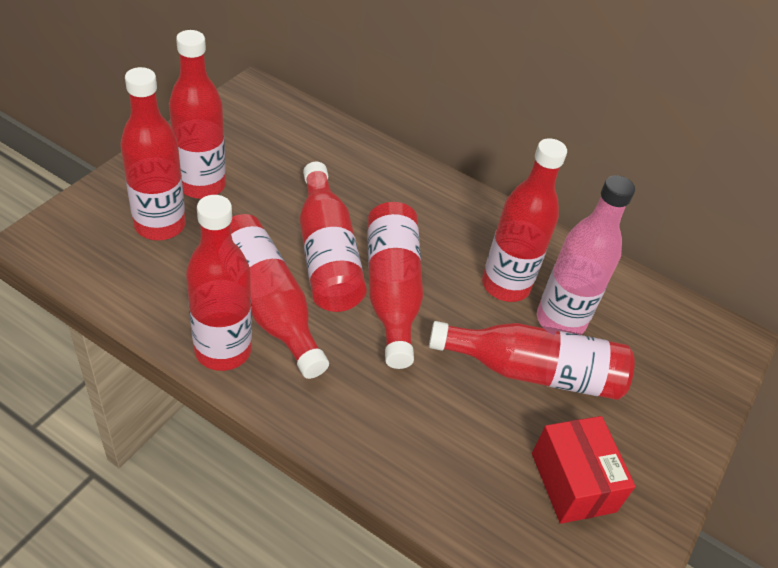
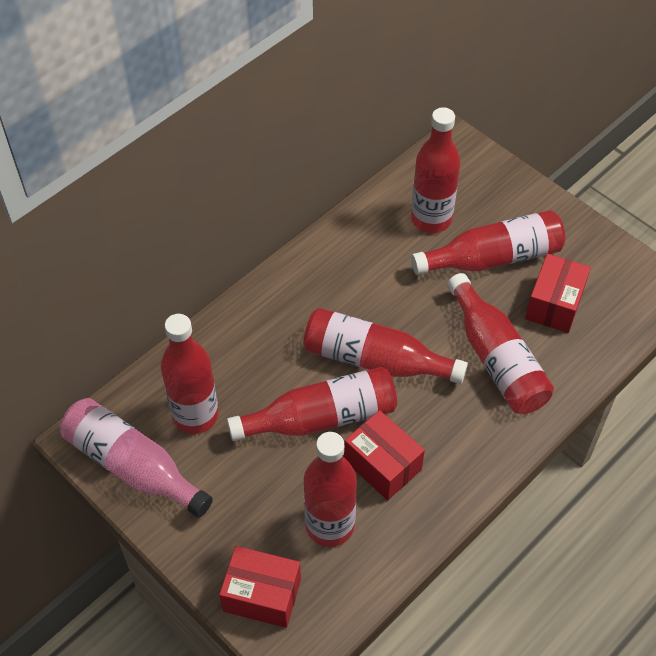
red bottle: [120,67,186,240] [169,30,226,199] [186,195,252,371] [230,214,329,379] [300,162,367,312] [367,202,423,369] [429,321,635,400] [482,138,567,302] = 8 -> [161,314,219,434] [227,367,397,441] [303,308,468,384] [304,432,357,547] [411,107,460,233] [411,210,565,275] [447,273,554,414] = 7
red box: [532,416,636,524] = 1 -> [219,546,301,628] [344,410,425,500] [525,254,591,333] = 3

